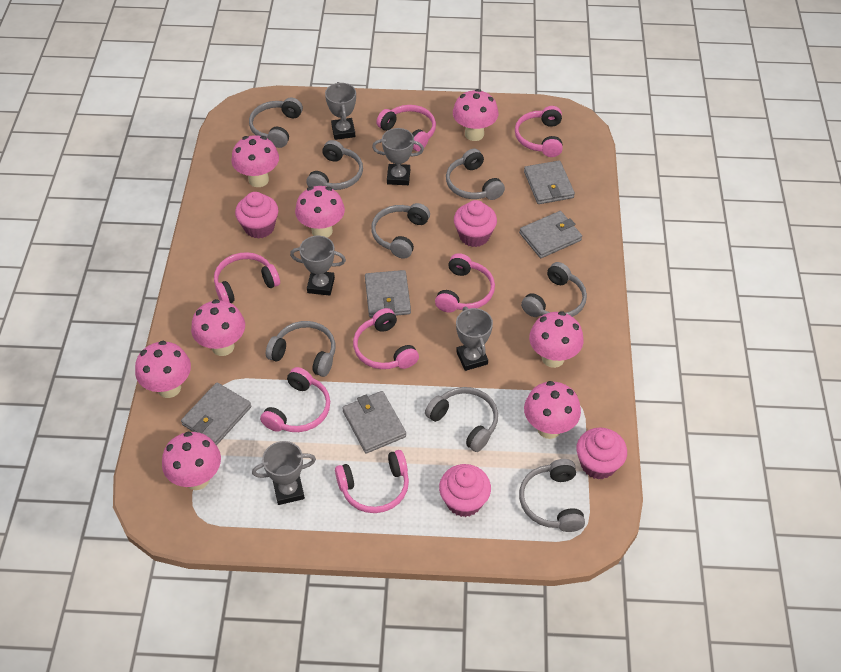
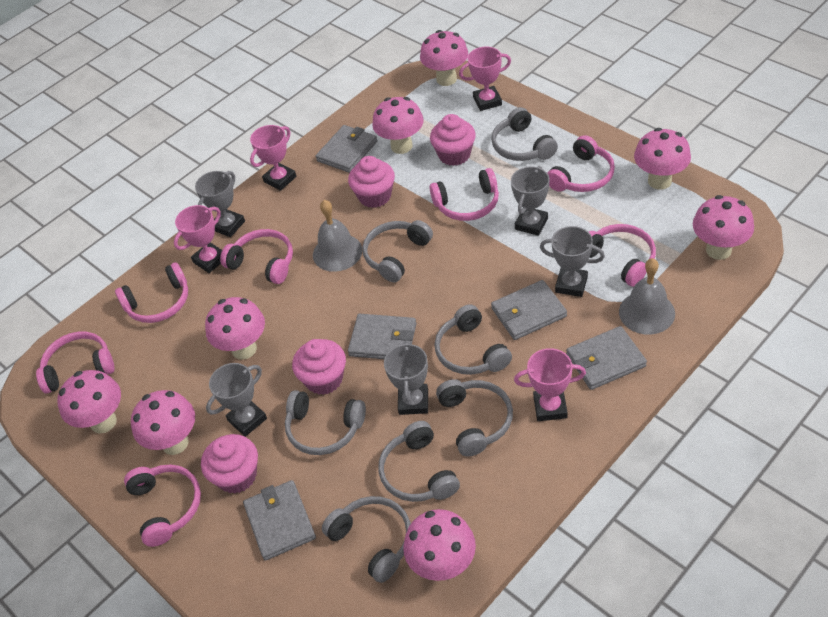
grey bell: none = 0 -> [313,200,362,272] [619,258,675,335] = 2
grey headphones: [249,97,303,148] [266,321,336,377] [306,140,363,190] [371,203,430,259] [425,387,498,452] [446,149,505,200] [519,459,585,532] [521,262,587,317] = 8 -> [285,390,366,455] [322,496,411,583] [363,220,433,282] [379,421,460,502] [435,304,512,375] [436,379,513,457] [491,107,558,161] = 7
pink trophy: none = 0 -> [174,205,222,273] [250,125,296,191] [459,46,511,111] [514,348,586,421] = 4

